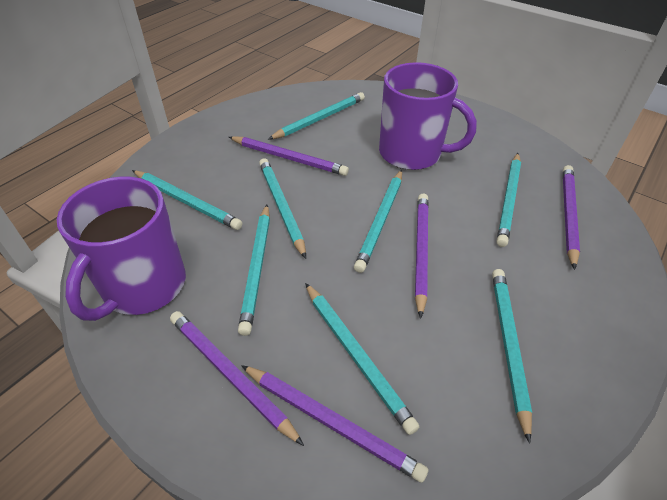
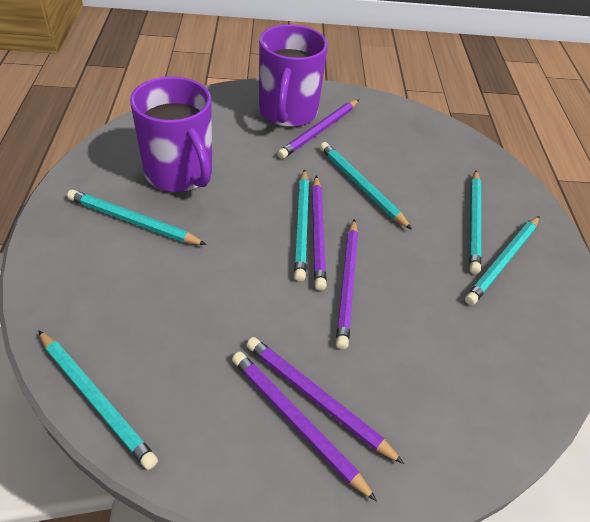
turquoise pencil: [132,170,242,230] [238,205,270,336] [259,158,306,259] [268,92,365,140] [305,283,419,435] [354,170,402,273] [492,269,532,444] [497,153,521,247] = 8 -> [38,330,158,470] [67,190,207,245] [294,169,309,282] [320,142,412,230] [465,216,540,305] [469,170,481,274] = 6

